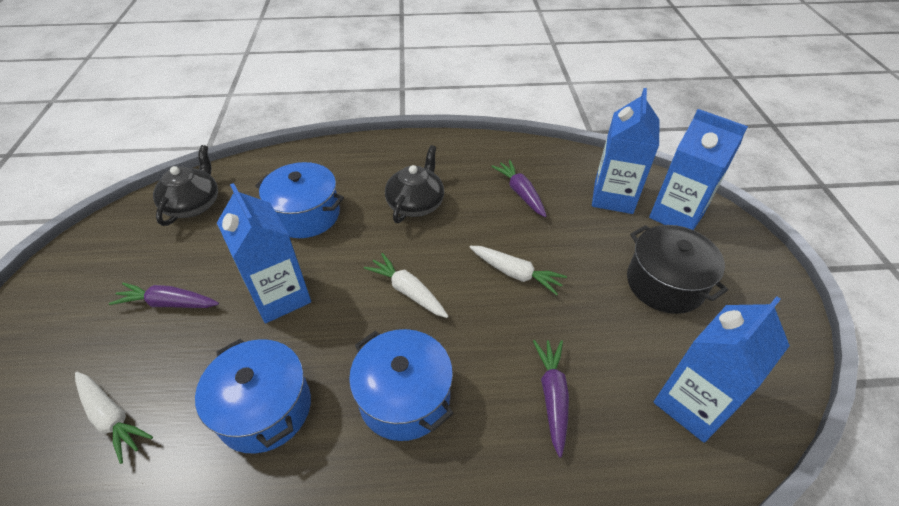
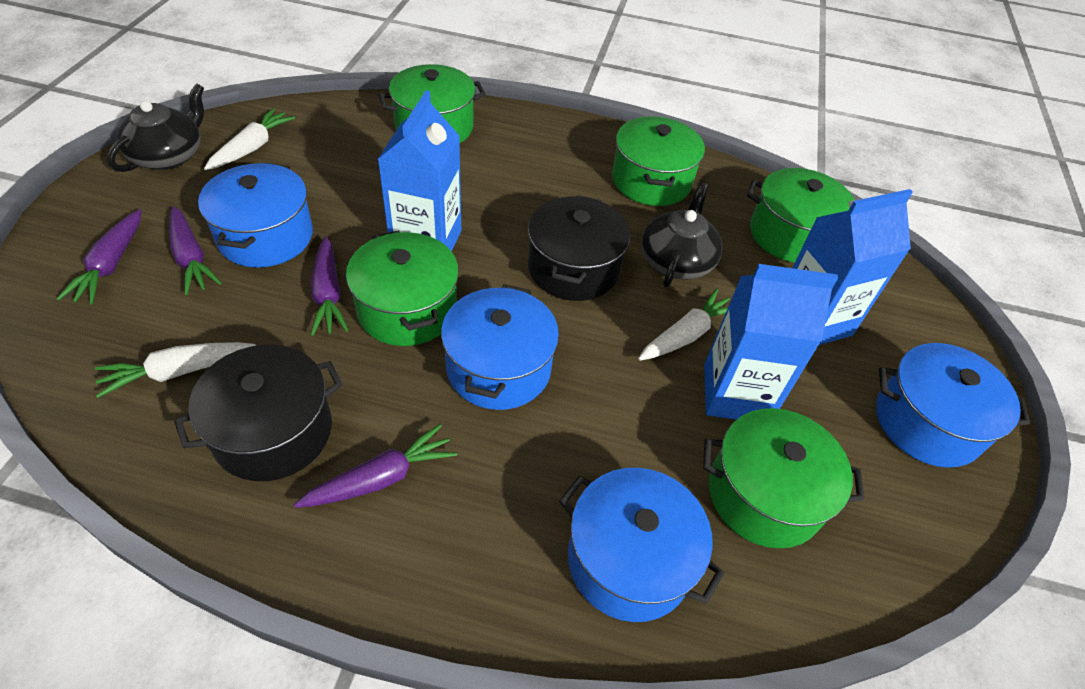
black pot: [627,225,728,314] = 1 -> [174,345,342,481] [528,195,630,301] = 2
blue carton: [217,183,311,323] [592,88,659,214] [649,109,748,230] [654,296,790,443] = 4 -> [377,90,461,251] [704,264,838,420] [792,189,913,345] = 3
blue pot: [195,339,311,453] [255,162,344,238] [349,329,454,441] = 3 -> [198,163,313,268] [441,284,559,410] [559,468,724,622] [876,343,1030,467] = 4
green pot: none = 0 -> [346,230,459,346] [379,64,486,143] [612,116,705,206] [703,408,864,548] [747,168,855,263] = 5
purple carrot: [109,283,219,308] [491,160,547,217] [533,340,569,457] = 3 -> [56,209,141,305] [169,206,222,295] [294,424,457,508] [311,236,349,336] = 4

